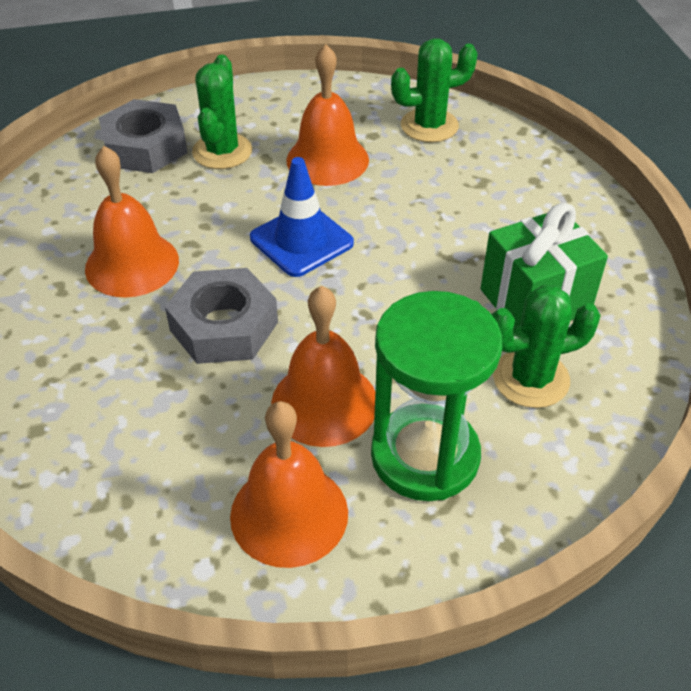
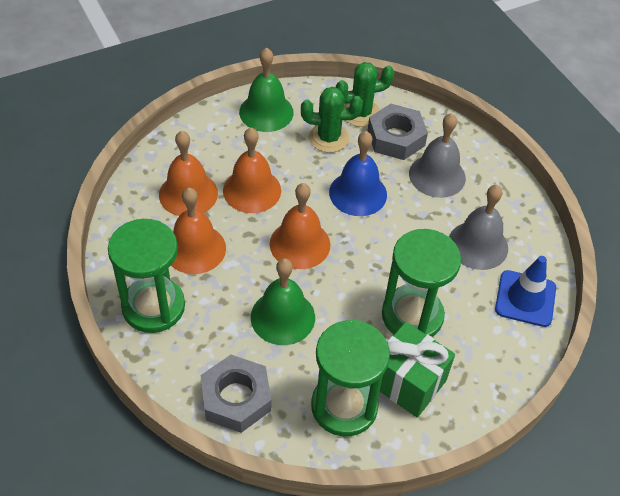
blue bell: none = 0 -> [329,131,387,216] = 1
green bell: none = 0 -> [239,48,294,132] [251,258,315,345] = 2
green cactus: [192,55,252,169] [391,38,478,142] [491,285,601,408] = 3 -> [301,87,363,153] [336,62,394,127] = 2
green hourglass: [371,291,502,501] = 1 -> [108,219,185,333] [311,320,390,437] [382,229,461,337] = 3
grey bell: none = 0 -> [409,113,466,198] [449,185,508,270] = 2

